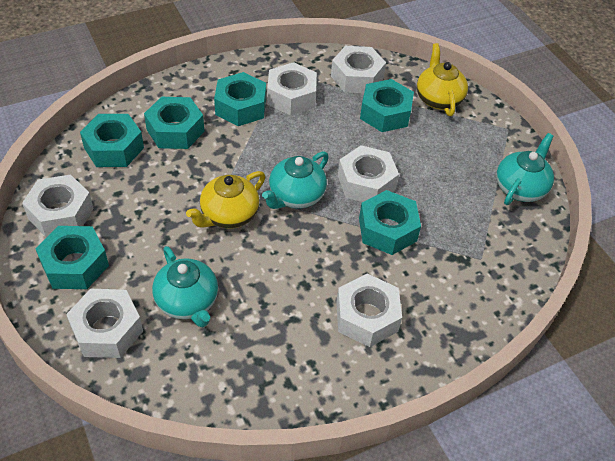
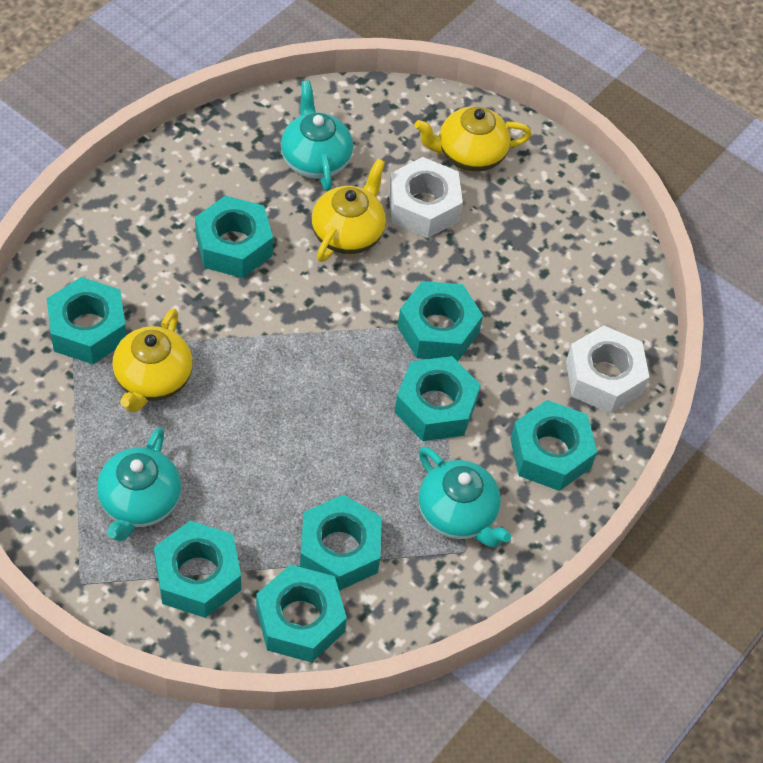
turquoise nut: [35,226,109,289] [80,114,144,167] [144,97,204,149] [214,72,266,126] [359,190,421,255] [360,79,414,132] = 6 -> [47,277,126,364] [154,521,241,618] [195,196,273,278] [256,565,347,662] [300,495,382,591] [394,356,481,441] [397,281,483,361] [510,400,597,491] = 8
white nut: [22,175,94,238] [66,289,143,358] [267,62,317,116] [331,46,386,93] [336,274,402,347] [338,145,399,202] = 6 -> [388,157,463,238] [566,326,649,413] = 2
yellow teapot: [186,171,265,228] [417,43,468,116] = 2 -> [112,308,193,413] [311,159,386,262] [414,106,532,172] = 3

